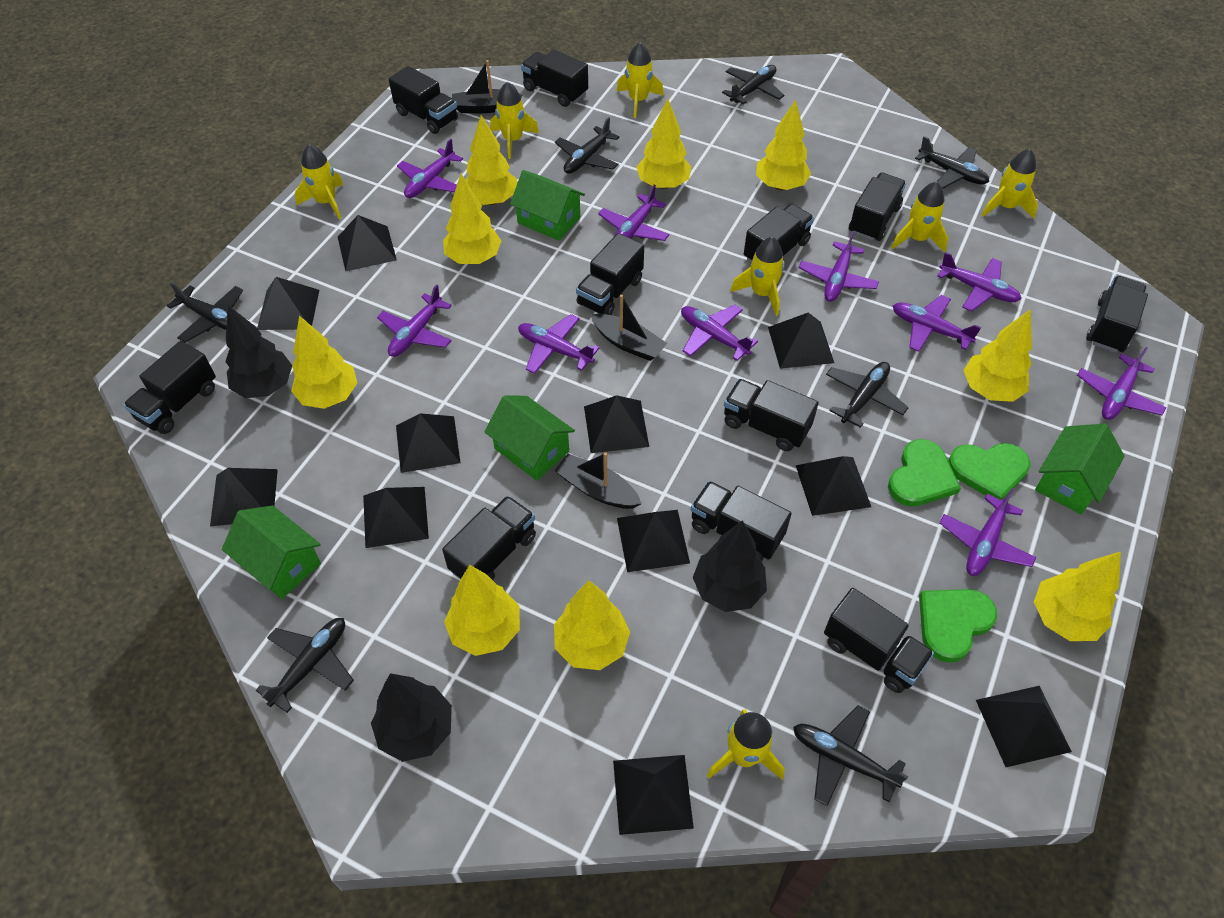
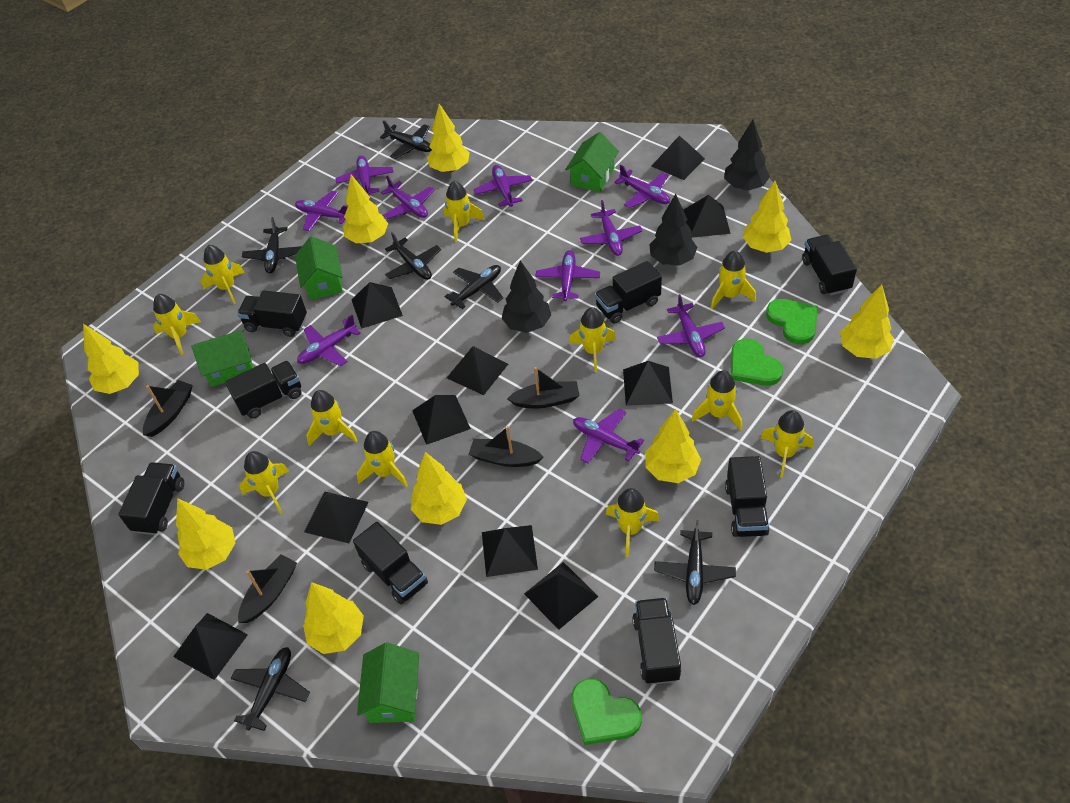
black boat: [452,60,522,113] [555,452,642,509] [591,295,667,361] = 3 -> [143,380,193,437] [238,554,297,623] [469,426,543,467] [507,367,580,408] = 4
black plane: [167,282,243,342] [255,618,354,713] [555,117,619,174] [722,65,785,104] [793,706,908,806] [826,362,909,428] [915,136,989,189] = 7 -> [231,647,310,731] [242,217,302,273] [380,120,432,159] [385,232,441,280] [444,265,503,309] [654,520,736,605] = 6
black pyramid: [210,468,278,526] [257,277,319,330] [338,215,397,271] [363,487,429,548] [396,413,461,473] [584,395,649,453] [613,755,694,835] [617,510,690,572] [768,312,834,369] [796,456,871,516] [976,686,1072,767] = 11 -> [173,613,248,680] [304,491,369,543] [351,282,403,329] [412,395,471,445] [447,346,508,395] [482,525,538,577] [524,562,599,630] [623,361,673,406] [651,136,705,180] [683,195,731,238] = 10
black truck: [123,341,216,434] [389,66,458,134] [442,496,536,580] [521,50,588,107] [576,233,644,315] [691,481,792,561] [724,379,819,451] [744,204,814,263] [824,588,934,693] [849,173,906,241] [1086,276,1148,353] = 11 -> [118,462,184,535] [225,361,301,419] [237,290,307,337] [353,522,428,604] [595,261,662,324] [632,598,681,685] [725,456,770,537] [802,235,857,295] = 8
yellow rocket: [295,144,344,219] [490,82,539,159] [617,42,664,118] [707,710,784,780] [730,237,785,316] [891,181,948,252] [981,149,1038,219] = 7 -> [153,294,201,355] [201,245,245,304] [239,451,289,514] [306,390,358,446] [357,431,408,487] [443,181,485,242] [569,307,616,372] [606,488,659,557] [692,370,742,430] [711,251,756,309] [761,410,813,478] = 11

